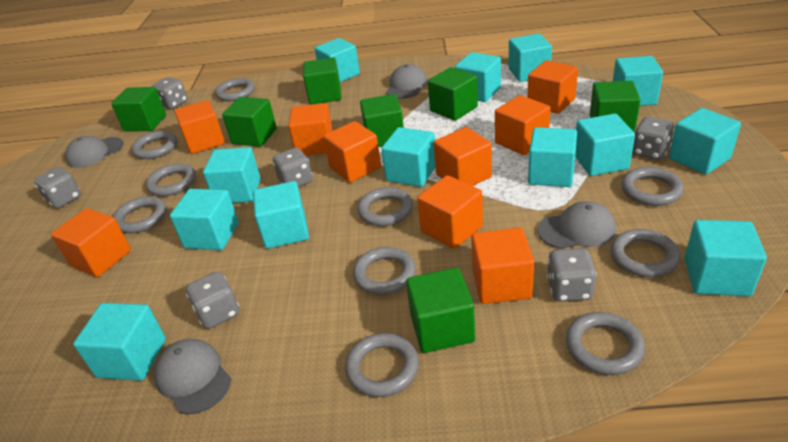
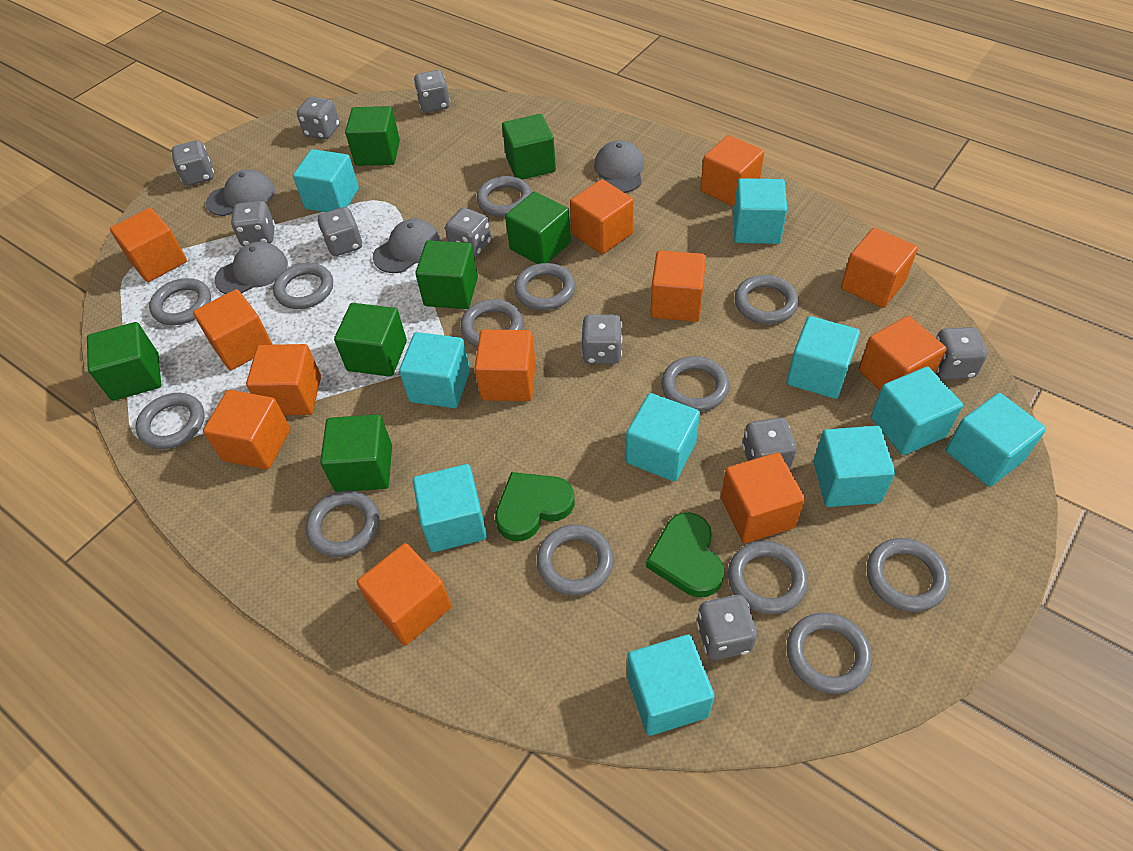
green heart: none = 0 -> [495,472,575,541] [646,513,724,597] = 2
grey dice: [34,167,81,208] [152,77,187,109] [186,272,239,329] [273,148,313,187] [547,248,597,302] [632,117,675,160] = 6 -> [171,140,214,186] [231,201,275,247] [297,97,340,139] [317,207,363,256] [414,70,450,113] [445,208,492,257] [582,314,622,364] [697,595,757,660] [742,417,797,469] [936,327,987,379] = 10
grey ring: [113,196,167,233] [131,131,177,159] [146,163,196,196] [215,78,255,101] [345,333,419,397] [353,247,416,295] [357,187,413,226] [566,312,645,375] [610,229,681,277] [621,167,684,206] = 10 -> [136,393,204,449] [149,278,211,325] [273,263,333,309] [306,491,380,557] [460,299,523,348] [476,176,532,217] [514,263,575,310] [537,525,613,596] [661,356,729,412] [728,541,808,614] [735,275,799,324] [786,613,872,694] [867,538,949,612] = 13
orange cube: [51,208,131,277] [174,100,225,154] [288,103,333,155] [323,121,381,183] [417,175,483,249] [434,127,492,186] [471,228,534,304] [495,95,551,155] [527,60,578,114] = 9 -> [110,208,187,282] [193,289,273,370] [203,390,290,470] [246,344,321,415] [357,543,452,645] [474,330,536,401] [570,179,634,254] [650,250,706,322] [700,135,764,207] [721,452,805,543] [841,228,918,308] [858,316,947,391] = 12
turquoise cube: [73,303,166,381] [170,189,239,250] [203,147,261,203] [253,181,309,249] [315,38,360,82] [382,127,435,187] [455,52,501,102] [508,33,552,82] [528,127,577,187] [575,114,635,176] [613,56,663,106] [669,108,741,175] [684,220,767,296] = 13 -> [293,149,359,212] [399,332,470,408] [413,464,487,552] [626,393,700,481] [627,634,715,736] [733,178,787,244] [787,316,860,399] [813,426,895,507] [871,367,963,455] [946,393,1046,487] = 10

